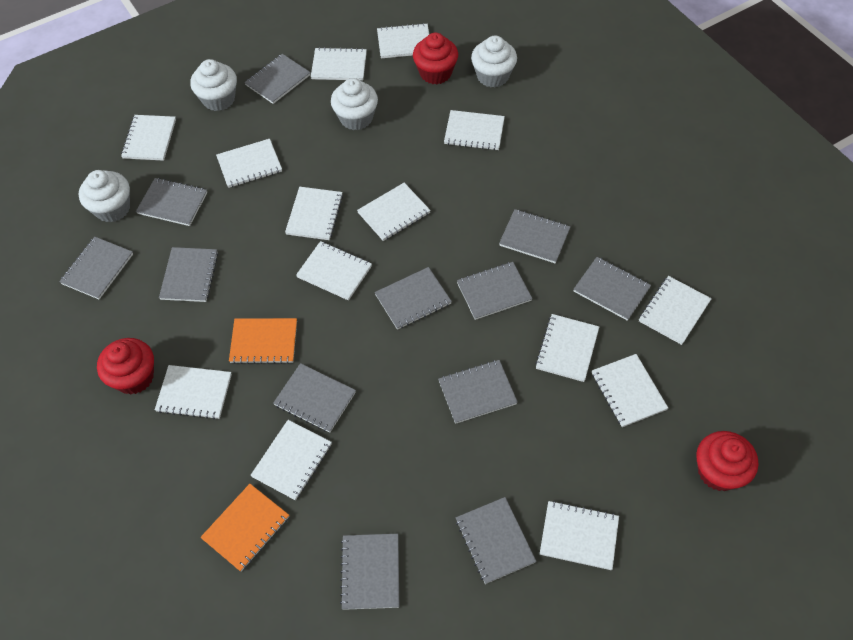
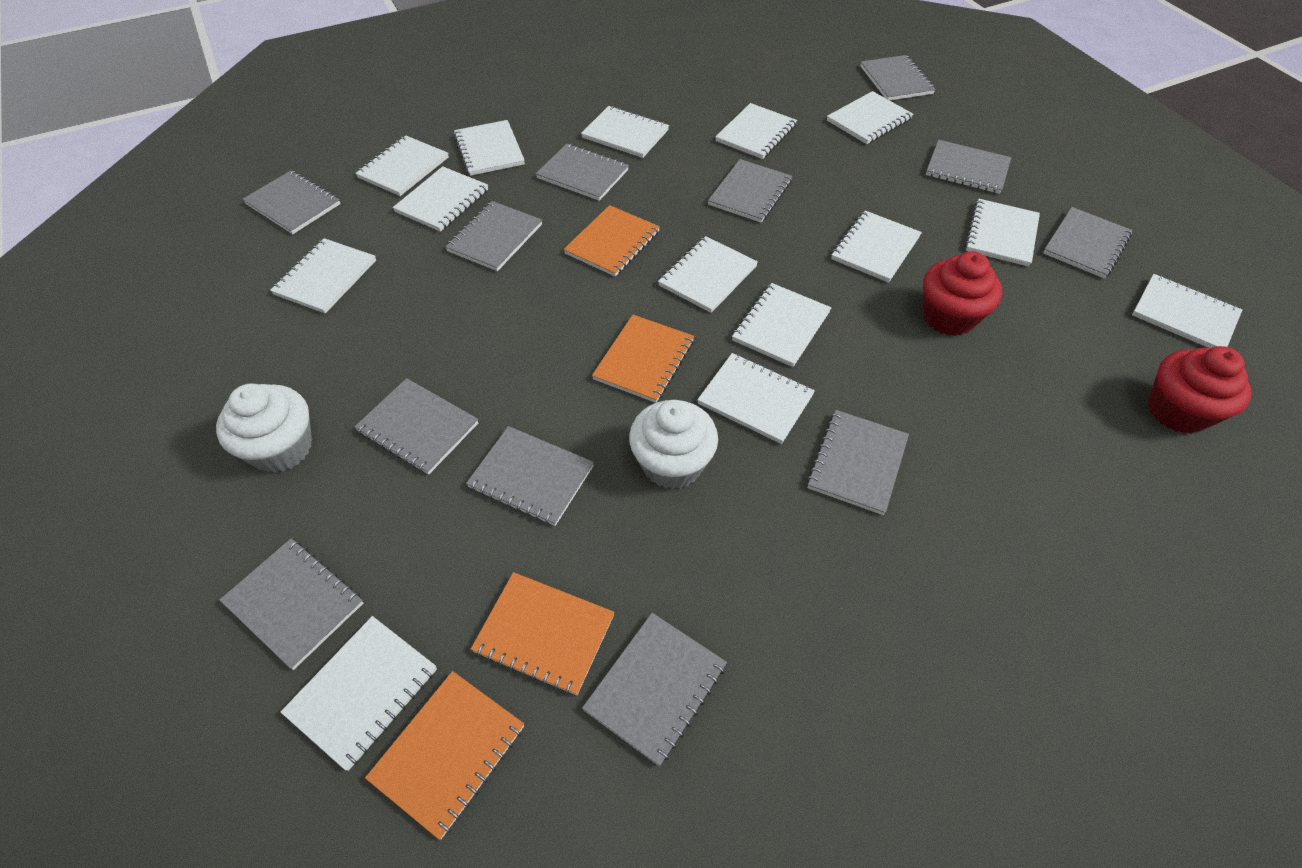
orange notebook: [200,484,289,571] [229,318,297,364] = 2 -> [365,671,524,840] [471,572,615,696] [564,205,660,277] [592,315,694,403] = 4
red cupcake: [97,338,154,395] [413,33,458,84] [696,431,758,491] = 3 -> [923,251,1002,336] [1148,346,1252,434] = 2
white cupcake: [79,170,130,222] [190,59,237,111] [331,78,378,130] [471,36,517,87] = 4 -> [216,383,312,473] [629,400,718,489] = 2

